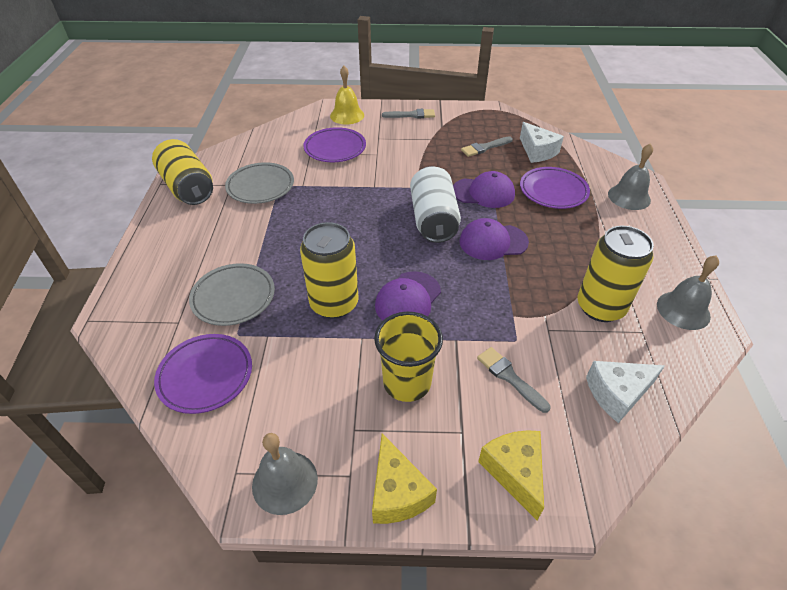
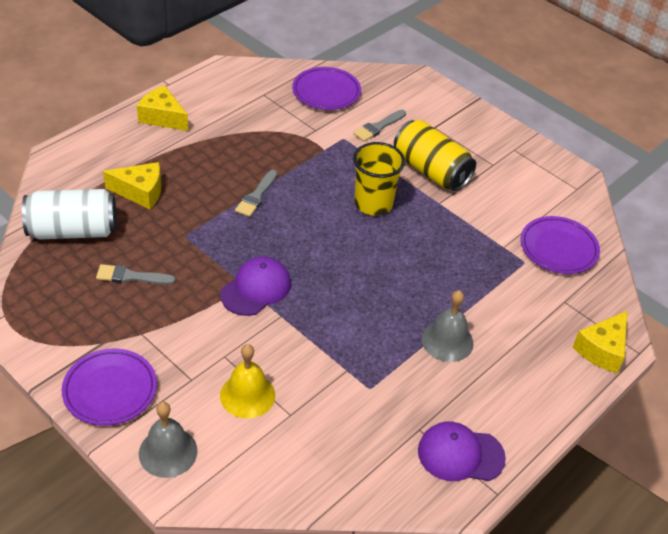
grey bell: [252,433,318,515] [608,143,653,210] [657,255,719,330] = 3 -> [139,402,198,478] [422,290,474,362] = 2
grey plate: [189,263,275,326] [225,162,294,204] = 2 -> none = 0
purple cap: [375,271,441,321] [453,171,515,208] [459,218,529,260] = 3 -> [220,256,291,316] [418,422,506,481] = 2
white cheese: [520,122,564,163] [586,361,665,423] = 2 -> none = 0
yellow can: [152,139,213,205] [300,222,359,319] [577,226,654,322] = 3 -> [394,120,476,191] = 1
yellow cheese: [372,434,437,524] [478,430,544,521] = 2 -> [103,162,161,209] [137,85,188,131] [573,311,627,373] = 3

